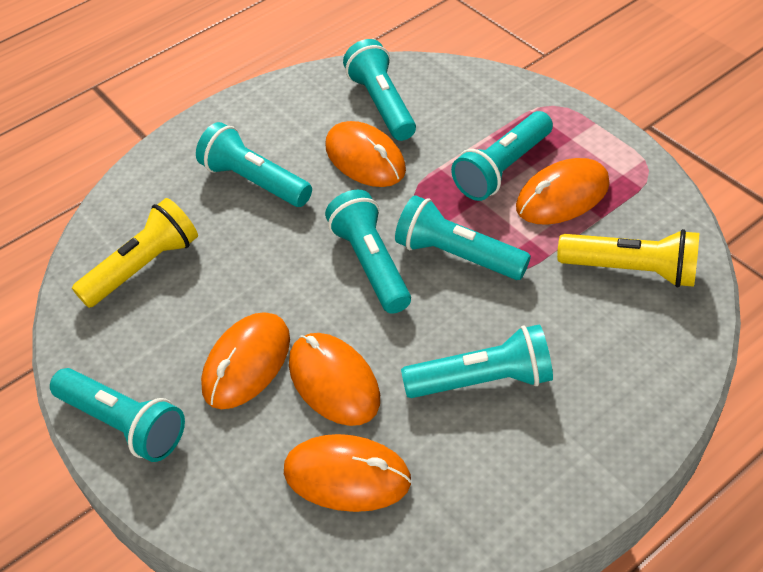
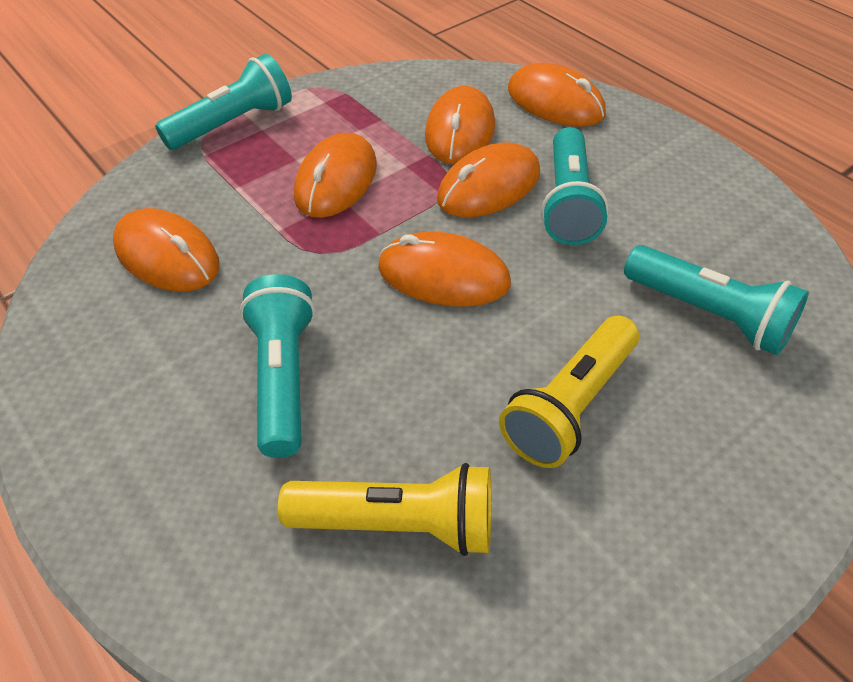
orange mouse: [201,312,290,409] [284,434,411,512] [289,333,380,426] [326,121,406,187] [516,158,610,225] = 5 -> [113,208,220,291] [294,133,377,218] [378,232,511,307] [425,86,495,164] [437,142,540,217] [508,63,606,127] = 6
turquoise flashlight: [50,368,185,462] [196,122,312,207] [325,190,411,314] [343,39,416,141] [395,195,531,280] [401,324,553,398] [451,111,553,201] = 7 -> [155,53,292,150] [240,274,315,458] [541,127,609,245] [624,245,809,356] = 4

